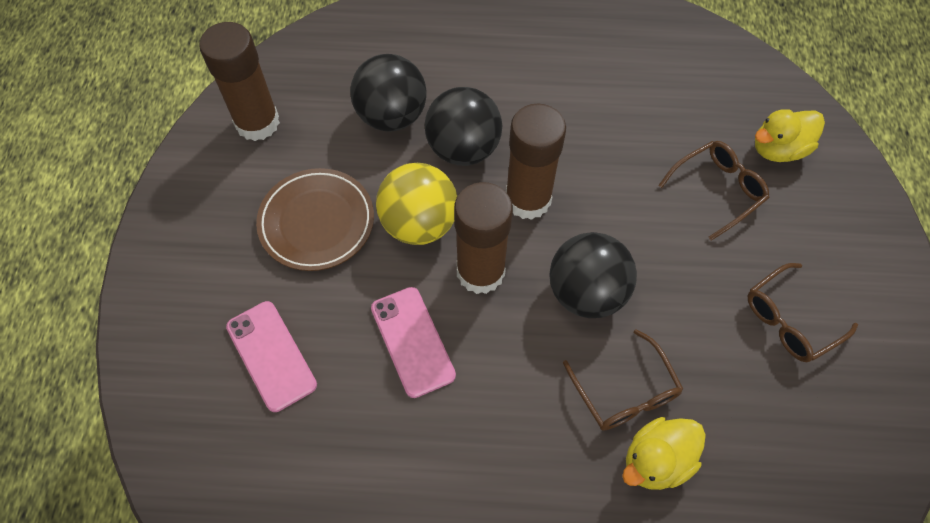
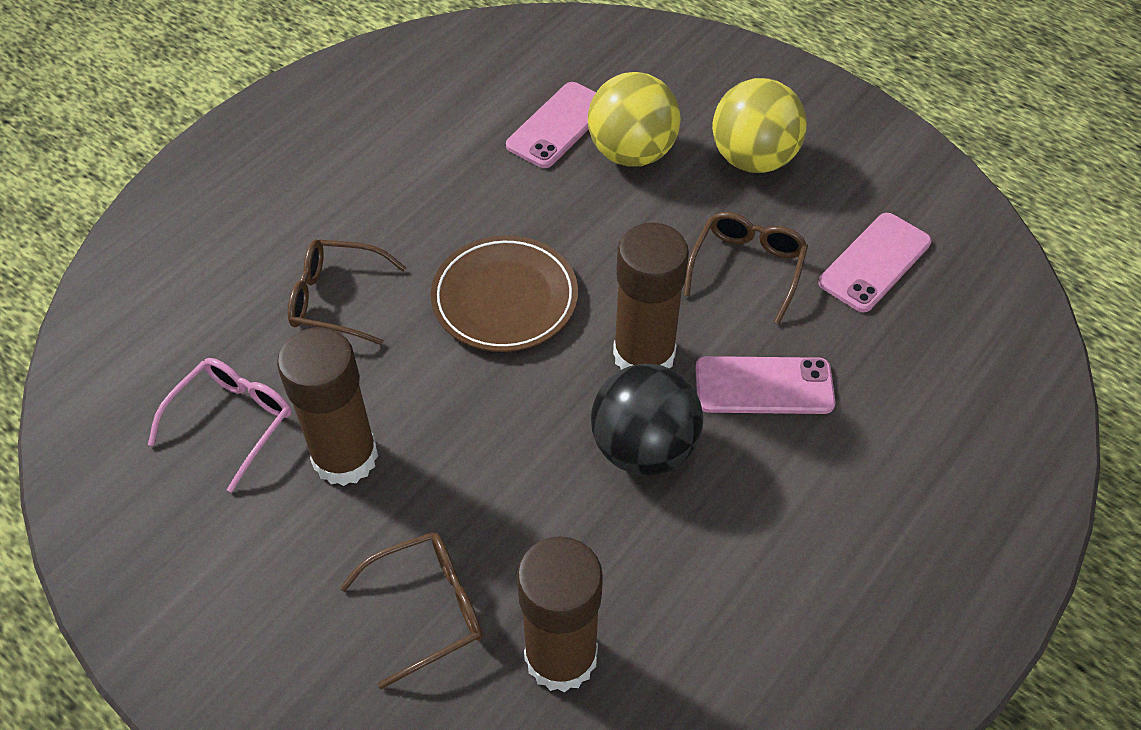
black ball: [350,54,427,132] [425,87,502,166] [549,232,637,318] = 3 -> [591,364,703,476] = 1
pink glasses: none = 0 -> [148,358,291,492] = 1
pink phone: [226,301,317,412] [371,287,456,398] = 2 -> [506,82,596,168] [695,356,835,414] [819,213,932,312] = 3
yellow ball: [376,163,457,245] = 1 -> [588,72,681,167] [712,78,807,173] = 2
yellow duck: [622,417,706,490] [755,109,825,162] = 2 -> none = 0

